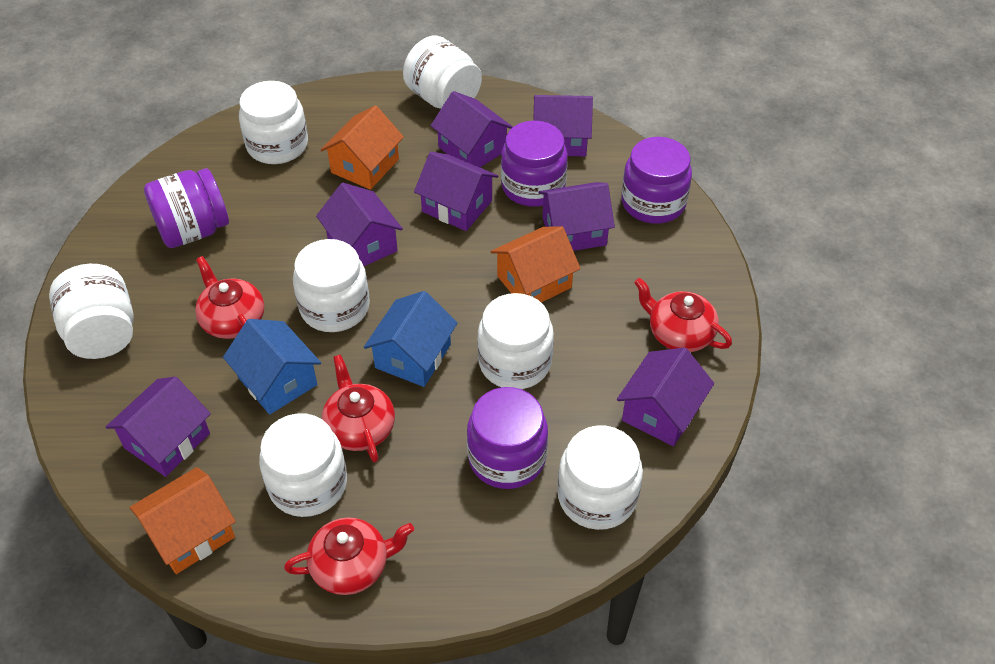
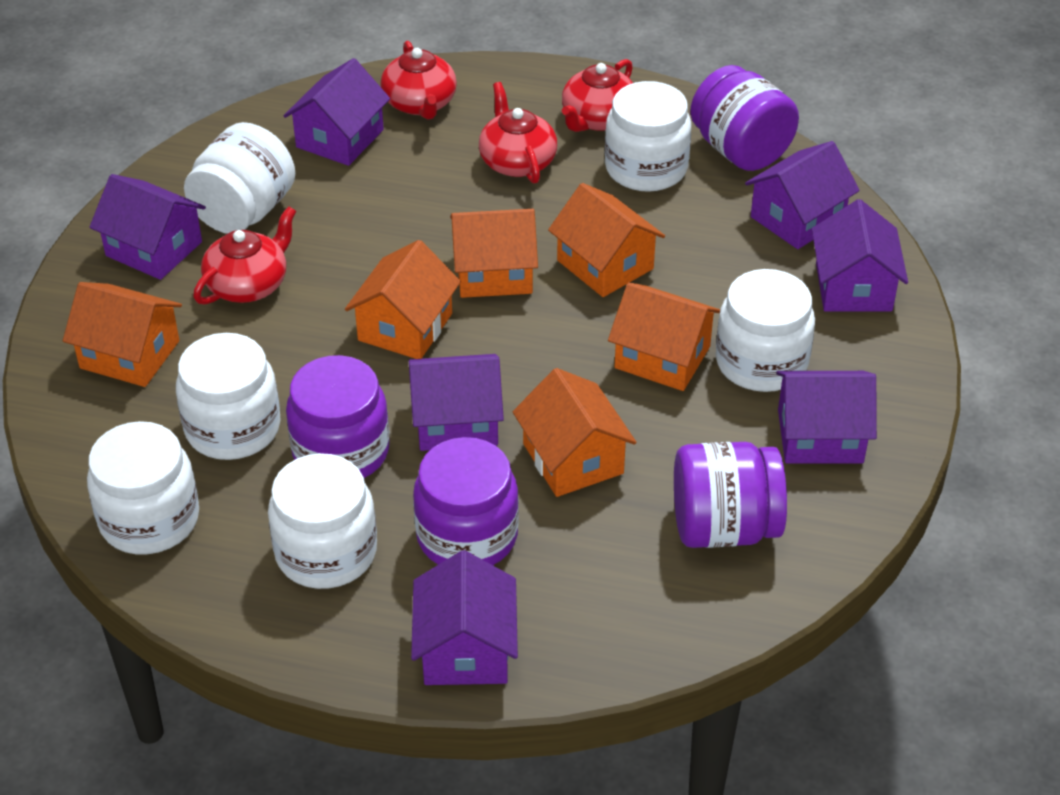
blue house: [223,319,321,415] [364,291,458,387] = 2 -> none = 0
orange house: [129,467,236,574] [321,105,404,190] [491,226,580,302] = 3 -> [63,282,182,387] [345,240,461,359] [450,209,538,298] [513,368,636,497] [548,183,665,297] [608,282,720,391] = 6
white jar: [49,264,134,359] [239,81,308,164] [259,413,347,517] [293,239,370,332] [403,35,482,109] [477,293,554,389] [557,426,643,530] = 7 -> [87,421,199,554] [176,333,281,460] [184,122,295,234] [268,453,377,589] [605,81,692,192] [715,269,815,392] = 6

